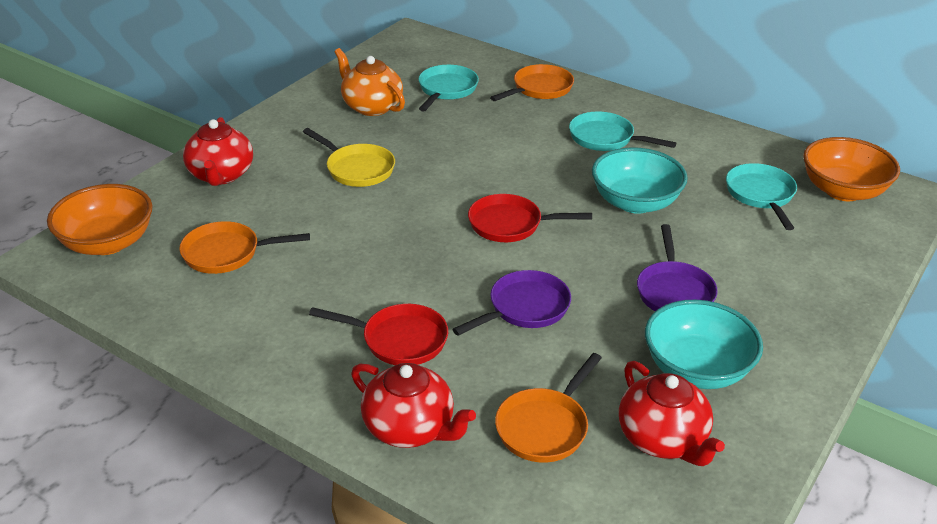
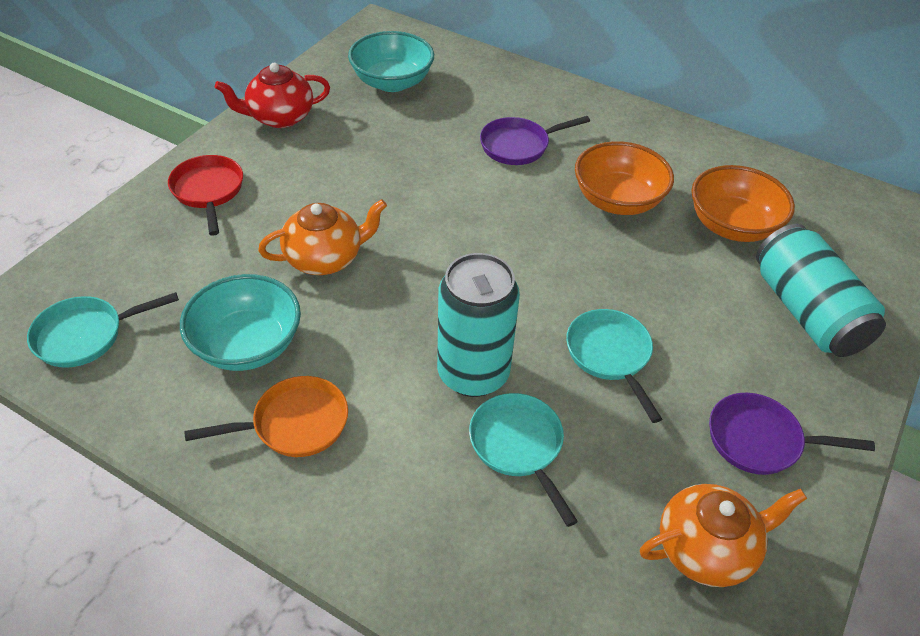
orange pan: [179,221,310,274] [490,64,574,101] [495,353,602,463] = 3 -> [184,376,348,457] = 1
orange teapot: [334,48,405,116] = 1 -> [258,199,387,275] [640,484,807,587] = 2
red pan: [309,304,448,365] [468,194,592,242] = 2 -> [168,155,243,236] = 1
red teapot: [183,117,253,186] [351,363,476,448] [619,361,725,466] = 3 -> [215,63,330,128] = 1
turquoise can: none = 0 -> [437,253,520,397] [756,224,886,357] = 2
yellow pan: [303,128,395,187] = 1 -> none = 0

